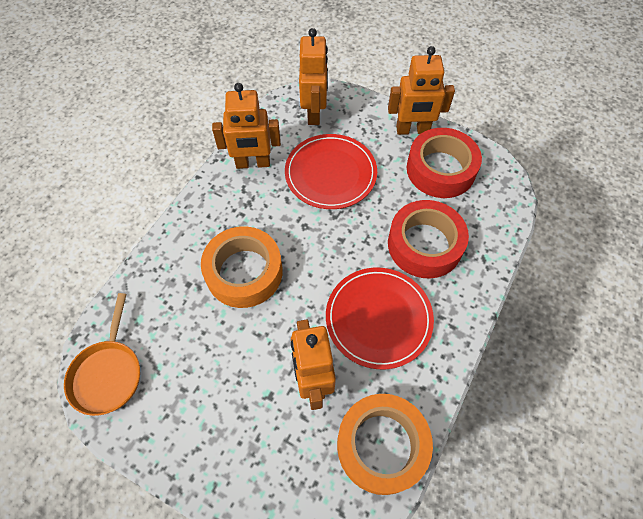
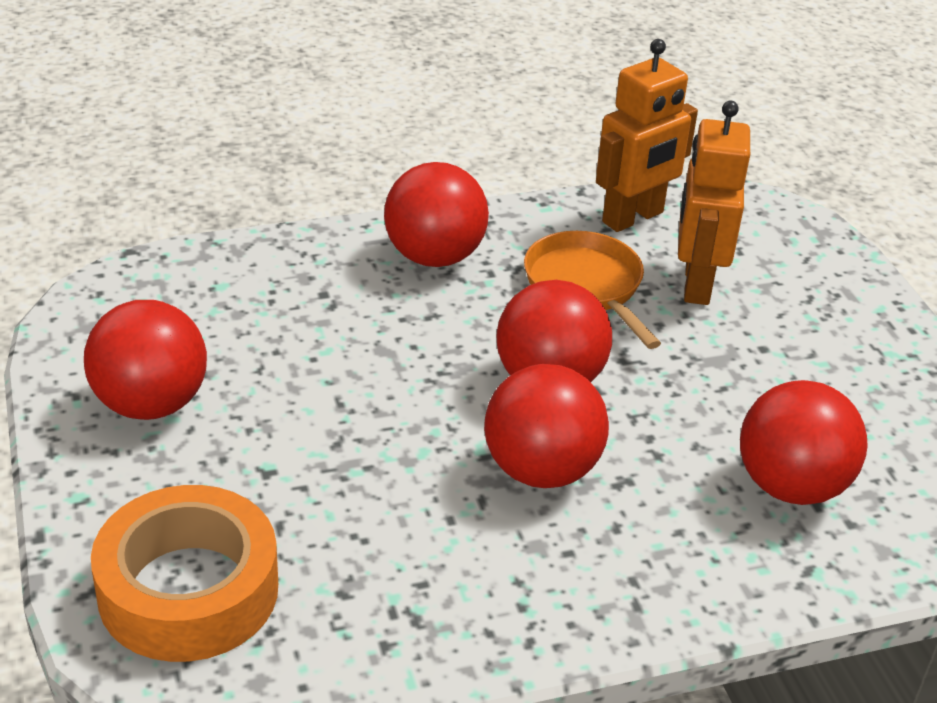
orange robot: [212,83,281,169] [291,320,336,410] [299,28,328,125] [388,46,455,135] = 4 -> [596,39,698,232] [678,101,750,305] = 2
orange tape: [201,226,283,308] [337,394,433,495] = 2 -> [91,485,278,662] = 1
red ball: none = 0 -> [84,300,207,420] [384,162,489,267] [484,364,609,488] [497,280,612,382] [740,380,868,505] = 5
red plate: [285,134,377,209] [326,268,434,369] = 2 -> none = 0
red tape: [388,200,469,278] [407,128,482,198] = 2 -> none = 0

